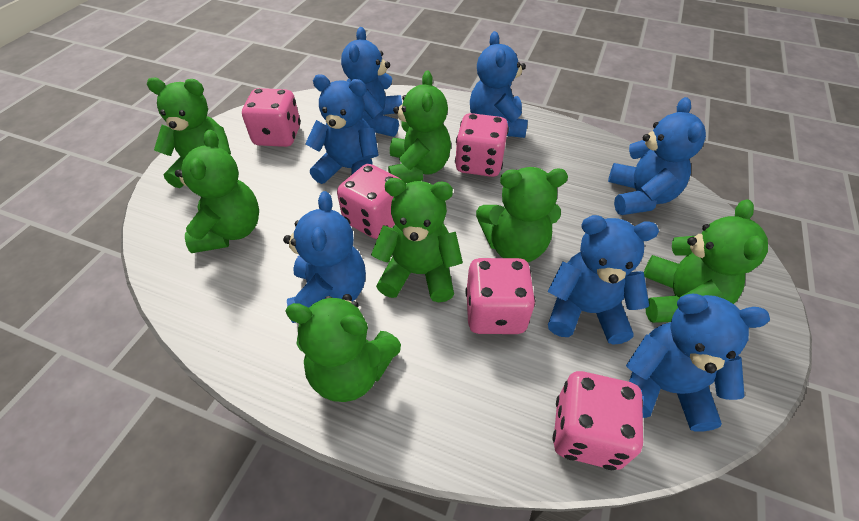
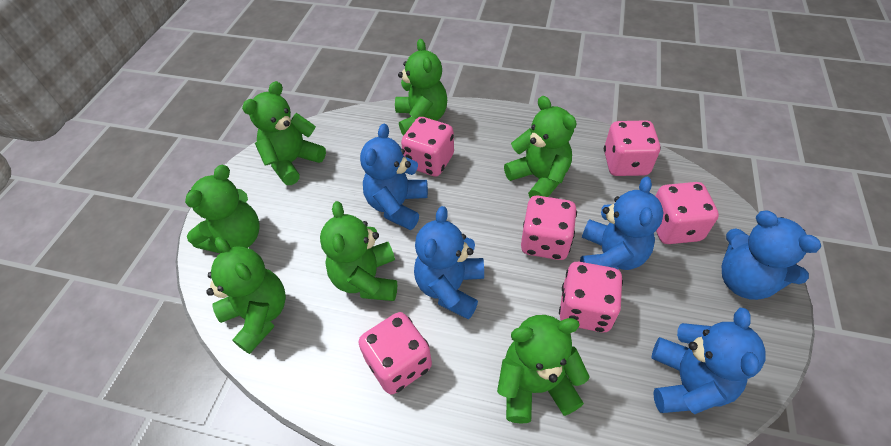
blue teddy bear: [283,191,366,323] [305,74,379,184] [341,27,402,137] [470,31,528,138] [548,215,659,345] [608,97,706,215] [626,294,770,432] = 7 -> [360,124,428,230] [414,206,484,320] [580,177,664,270] [652,308,766,414] [722,211,821,300] = 5
pink dice: [242,88,301,147] [337,164,400,239] [455,113,509,177] [465,258,536,334] [553,371,643,470] = 5 -> [358,312,432,394] [401,117,454,177] [521,196,577,260] [559,262,623,333] [604,120,661,176] [656,182,719,244] = 6

